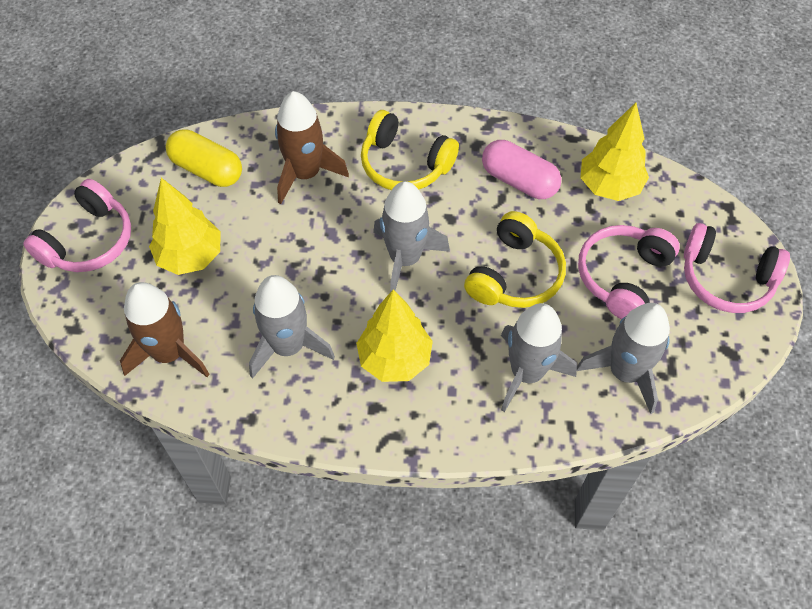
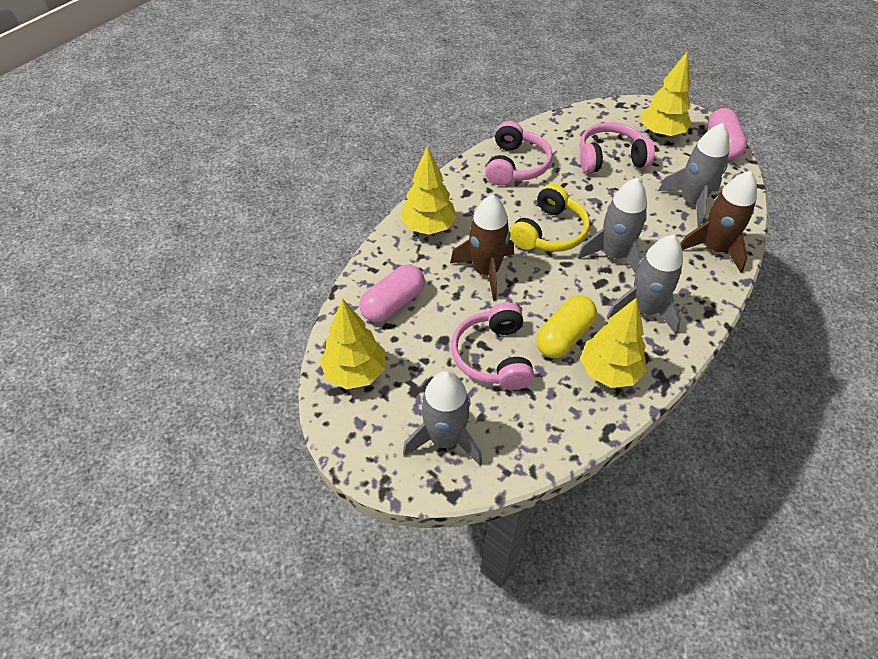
pink capsule: [482,140,561,199] = 1 -> [359,265,425,323] [708,108,747,160] = 2
yellow headphones: [361,110,459,190] [464,211,566,308] = 2 -> [510,184,590,252] = 1
yellow tree: [149,178,221,275] [356,289,433,382] [580,103,649,201] = 3 -> [320,298,385,389] [400,146,457,235] [580,297,647,388] [641,52,691,137] = 4

